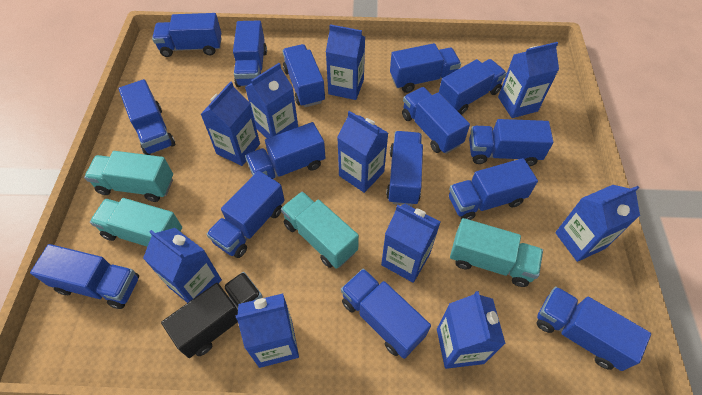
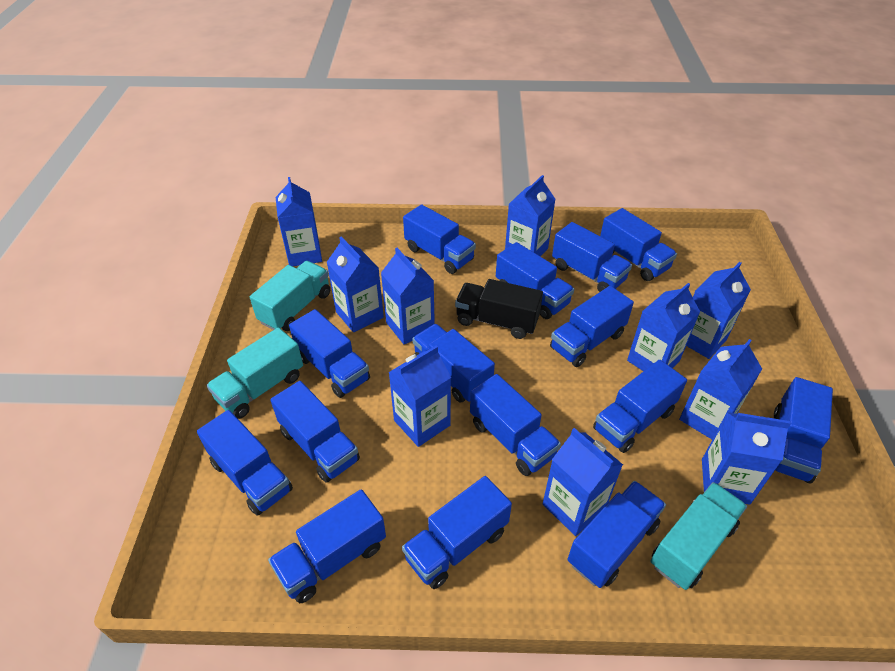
turquoise truck: [84,151,173,202] [90,198,182,247] [281,191,359,269] [450,218,543,287] = 4 -> [207,327,303,419] [250,261,330,331] [651,482,747,590] = 3

